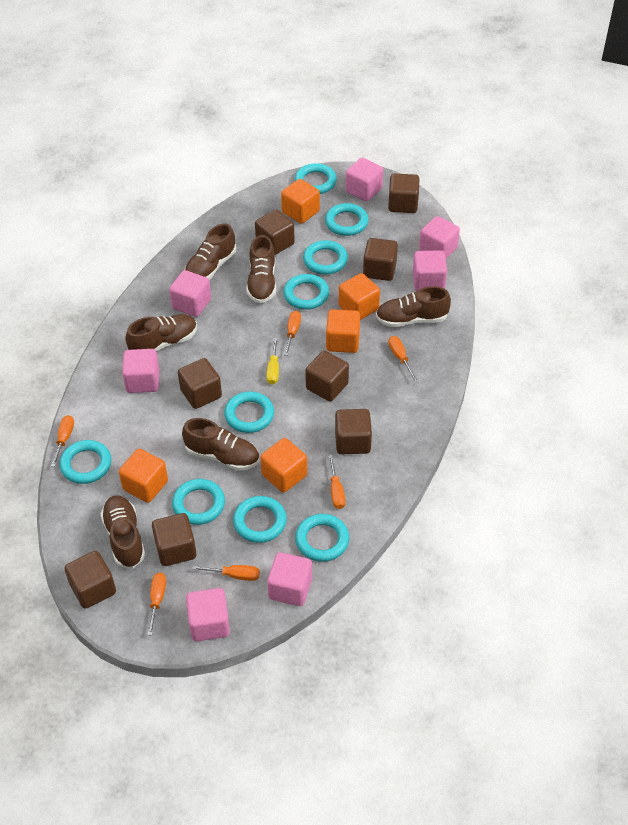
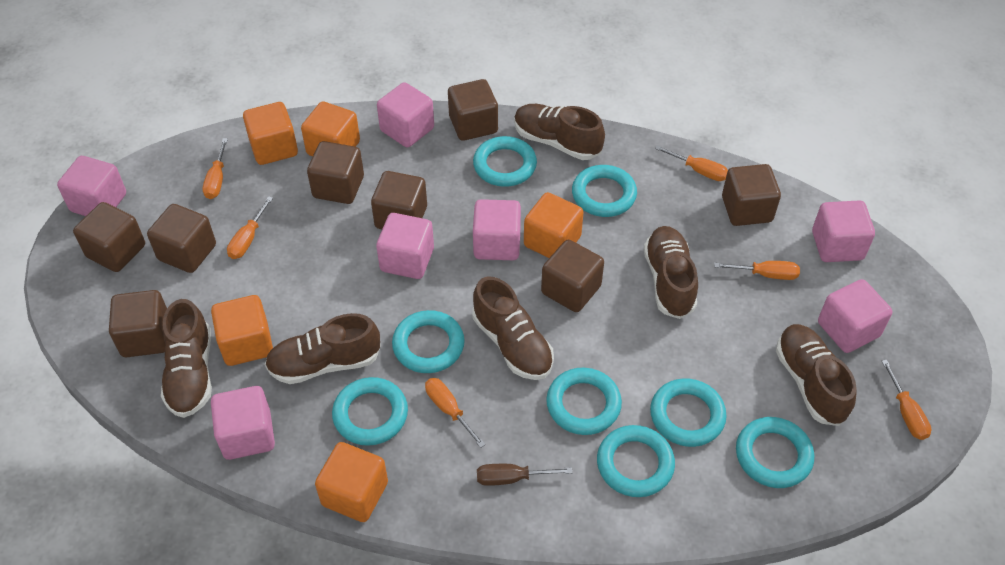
brown screwdriver: none = 0 -> [477,464,573,486] = 1
turquoise ring: [59,440,111,484] [172,479,225,525] [224,392,274,433] [233,496,287,543] [283,274,329,310] [295,163,337,194] [295,514,349,562] [303,240,348,274] [325,203,368,236] = 9 -> [332,377,408,446] [392,310,465,373] [473,136,537,187] [546,368,622,435] [572,165,637,217] [597,425,675,497] [650,378,727,447] [736,417,814,488] = 8
yellow screwdriver: [266,338,279,384] = 1 -> none = 0

